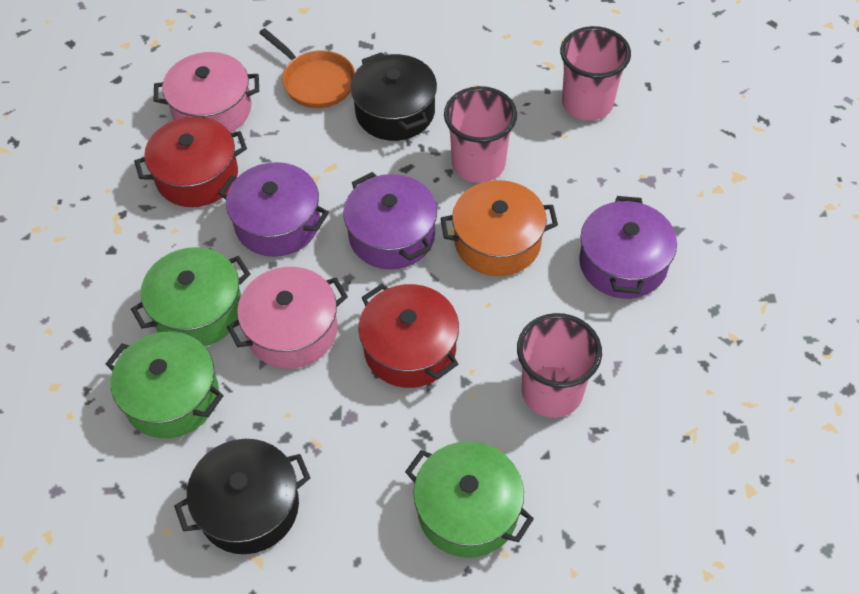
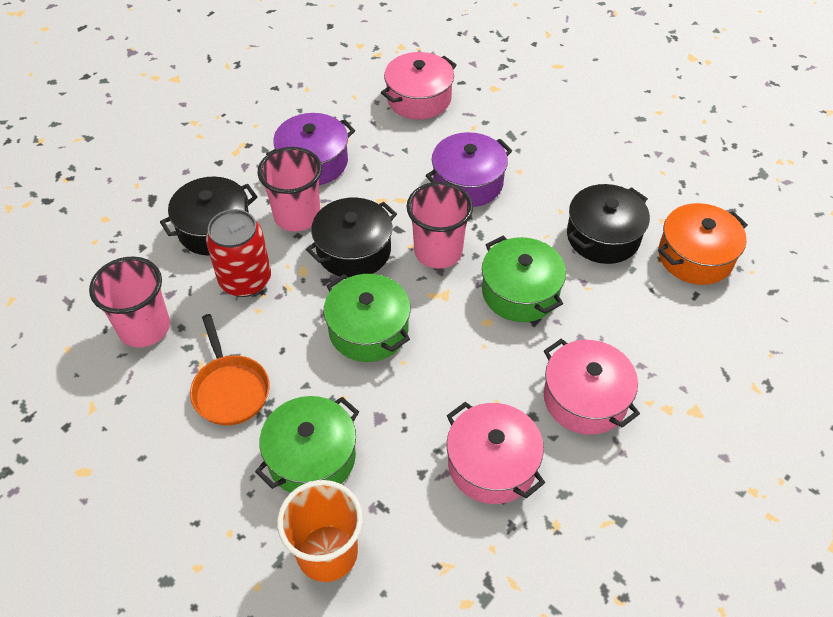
black pot: [174,439,310,554] [350,52,437,141] = 2 -> [160,177,257,256] [306,198,397,277] [567,184,650,264] = 3
orange cup: none = 0 -> [277,480,363,582] = 1
pink pot: [154,52,259,133] [227,267,348,369] = 2 -> [381,52,457,119] [447,402,545,504] [544,339,640,435] = 3
purple pot: [218,162,329,257] [343,172,437,270] [579,196,677,299] = 3 -> [266,113,355,185] [426,132,512,207] = 2
red can: none = 0 -> [206,209,271,297] = 1
red pot: [134,116,247,207] [358,284,459,388] = 2 -> none = 0

